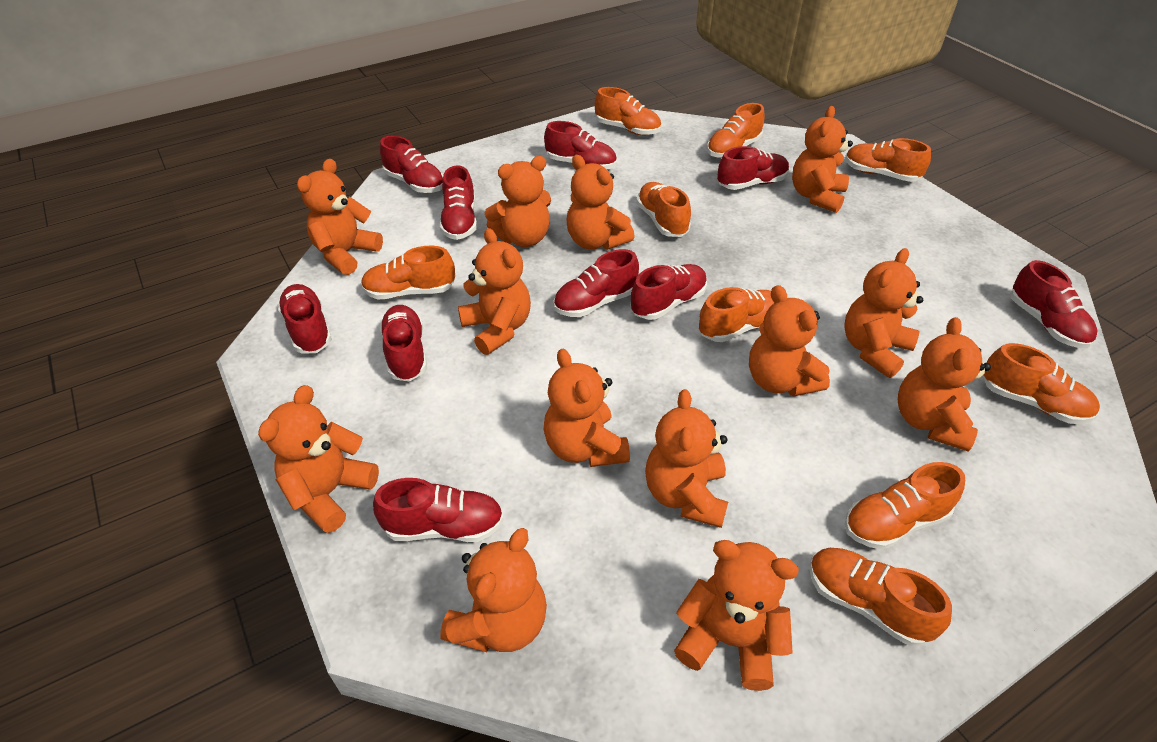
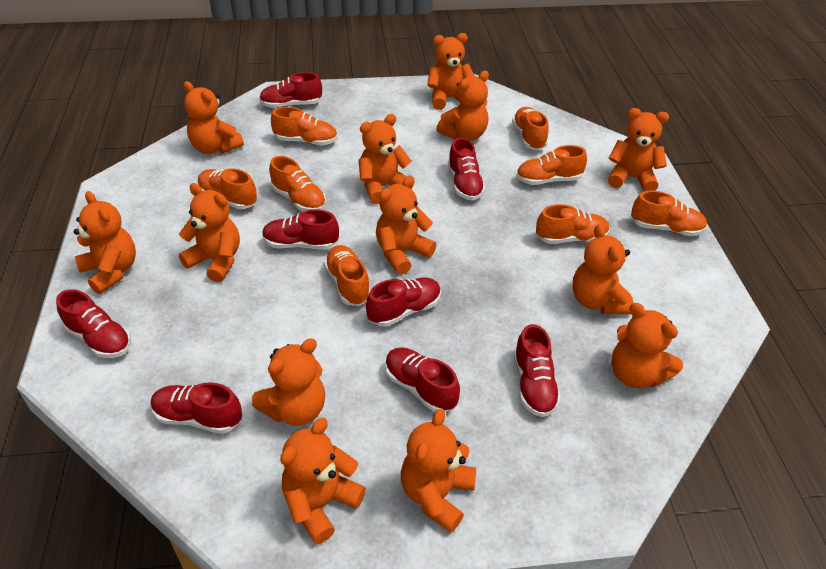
orange shoe: [361,246,455,300] [595,87,661,136] [636,182,691,237] [699,287,774,342] [707,103,765,158] [809,548,952,646] [845,138,931,182] [845,462,965,550] [983,343,1100,424] = 9 -> [197,169,257,209] [269,156,326,211] [271,107,337,145] [324,245,370,306] [512,107,549,150] [516,145,587,185] [536,204,610,244] [631,191,707,236] = 8
red shoe: [277,284,332,353] [373,478,504,542] [379,305,427,381] [380,136,443,193] [440,165,477,240] [544,121,617,169] [554,249,639,317] [631,264,707,320] [717,146,789,190] [1010,260,1098,348] = 10 -> [56,289,131,358] [151,382,242,434] [259,72,322,108] [262,210,339,250] [366,278,441,327] [385,347,460,412] [448,138,485,201] [513,324,561,417] = 8

